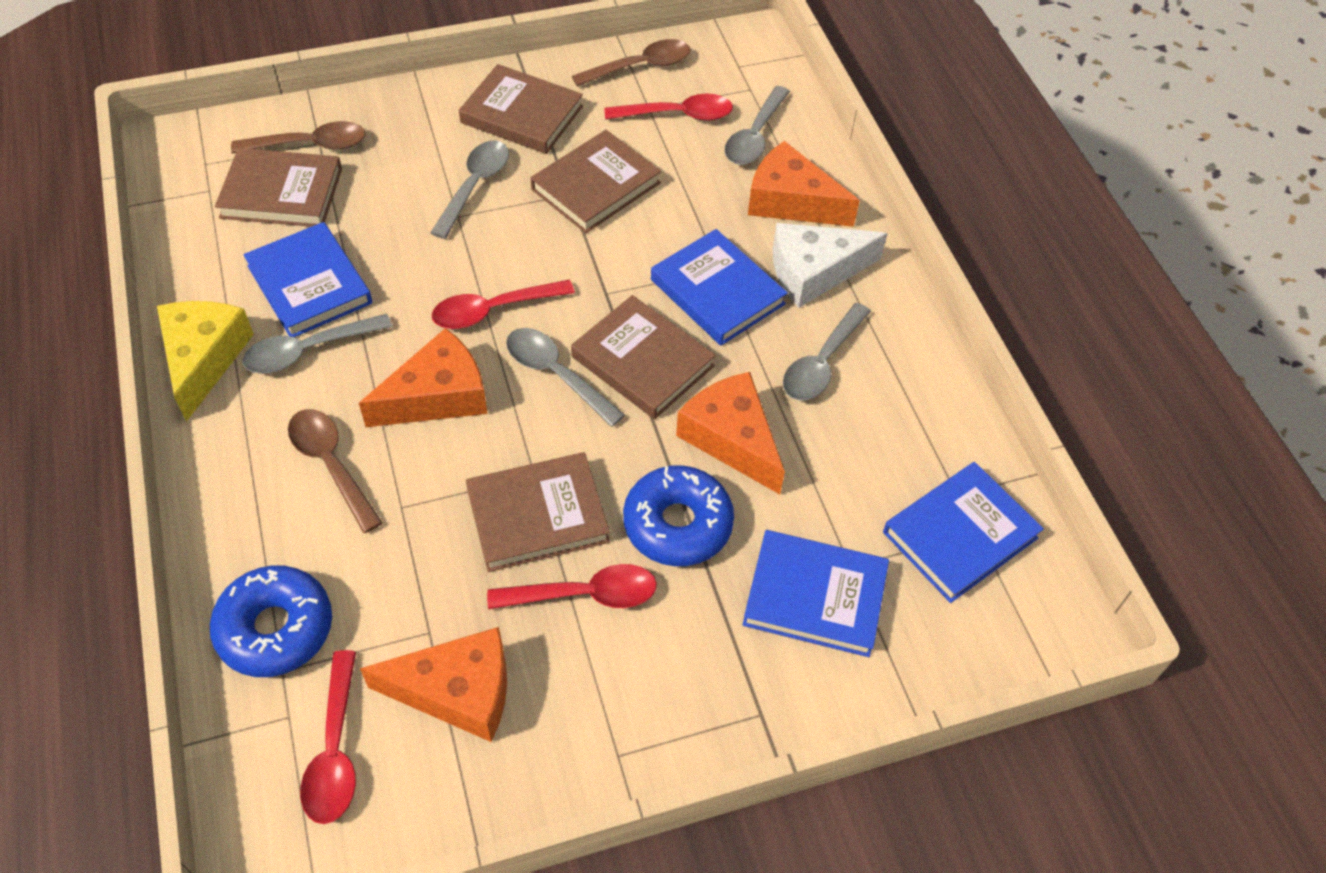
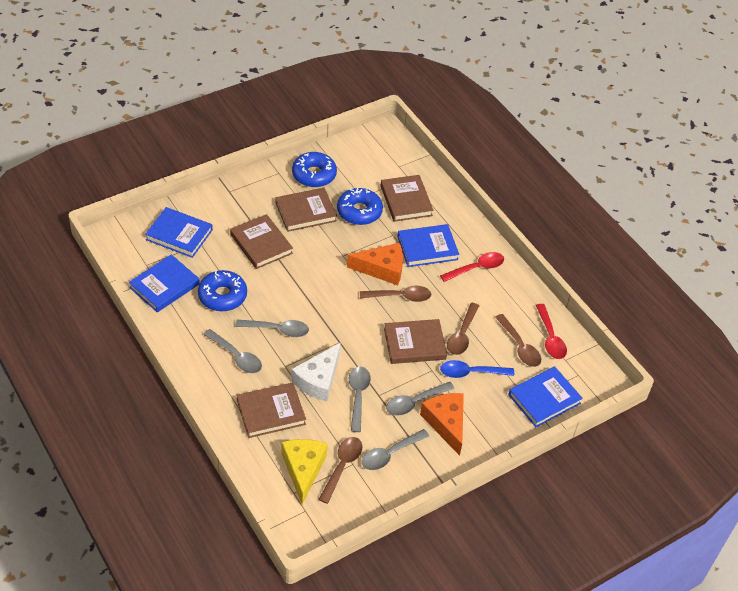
blue donut: [210,565,332,677] [623,465,734,566] = 2 -> [198,270,247,311] [292,152,337,187] [337,188,383,225] = 3
blue spoon: none = 0 -> [440,360,514,378] = 1
brown spoon: [231,121,366,154] [288,409,383,533] [572,39,690,87] = 3 -> [318,437,362,504] [360,286,431,302] [447,303,479,355] [495,314,541,367] = 4
orange cheese: [359,328,488,427] [360,627,507,742] [676,372,785,494] [748,141,860,227] = 4 -> [347,243,403,285] [420,393,464,456] = 2
red spoon: [300,650,356,824] [432,280,575,329] [487,564,657,609] [605,94,733,121] = 4 -> [440,252,504,282] [536,304,567,359] = 2

